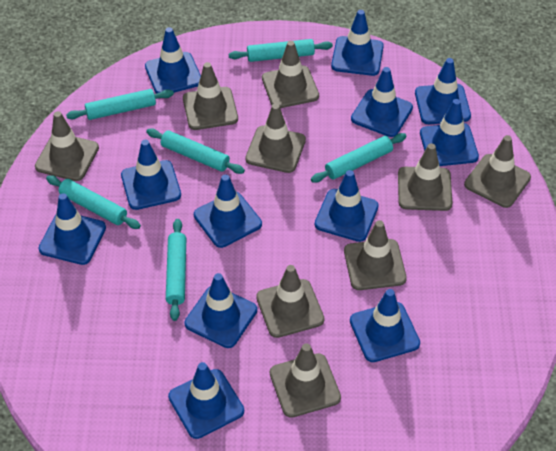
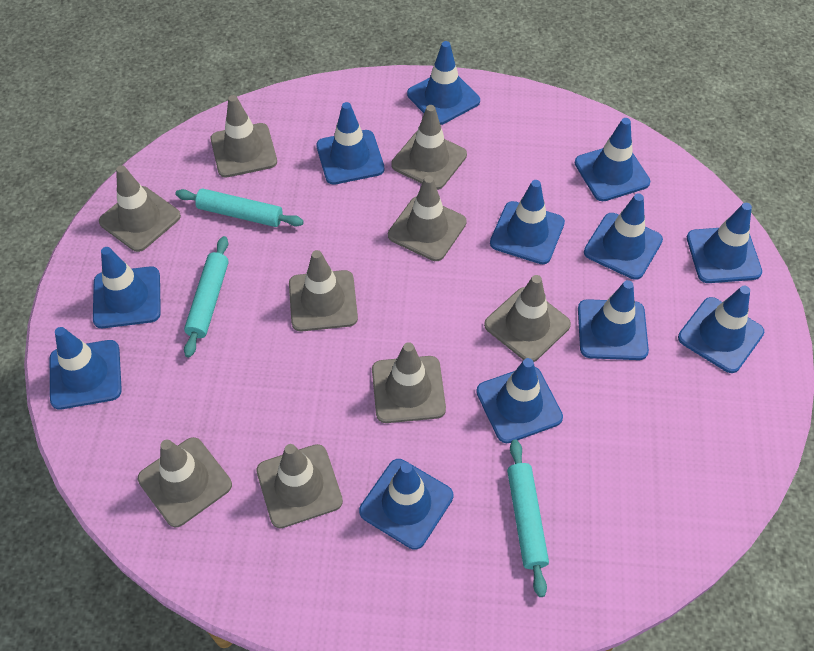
turquoise rolling pin: [46,175,141,229] [66,89,174,120] [146,128,245,174] [166,219,186,321] [229,39,333,62] [311,133,406,183] = 6 -> [175,188,304,227] [184,236,229,358] [507,440,549,597] = 3

